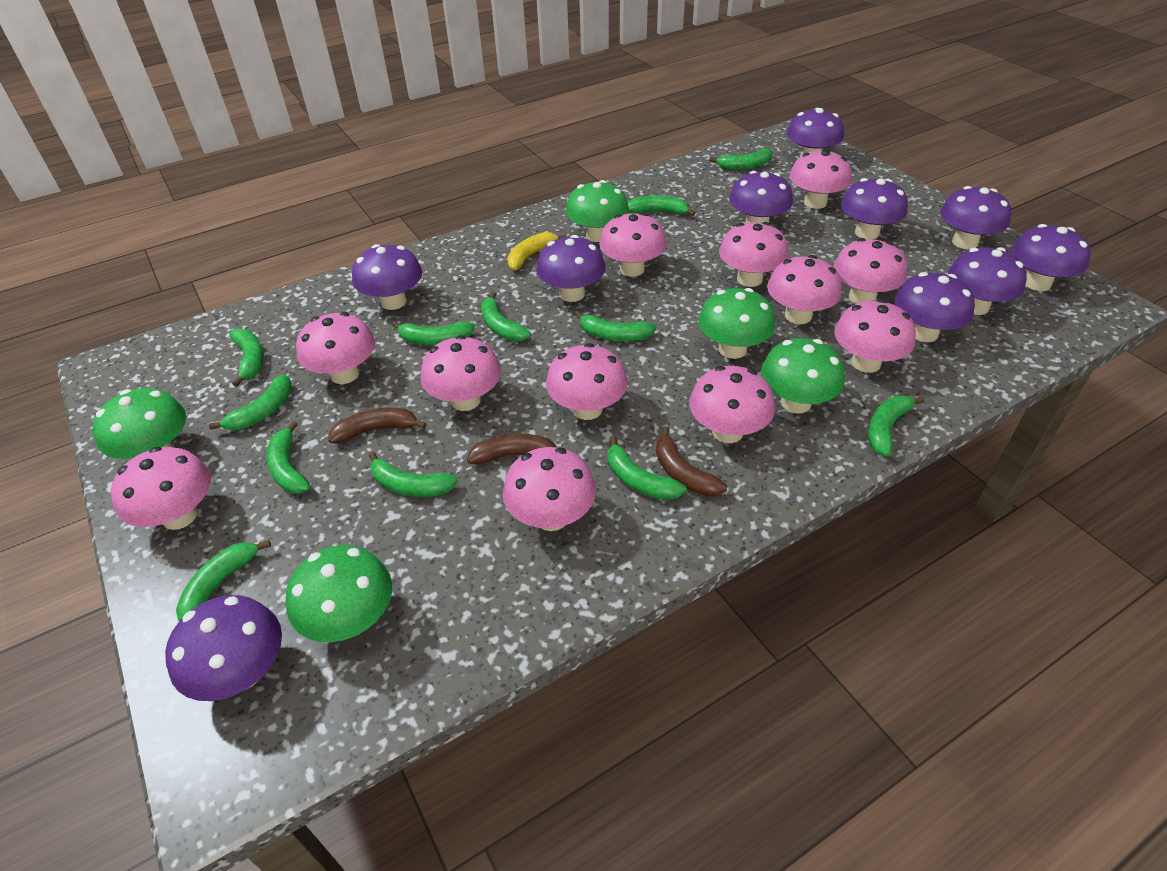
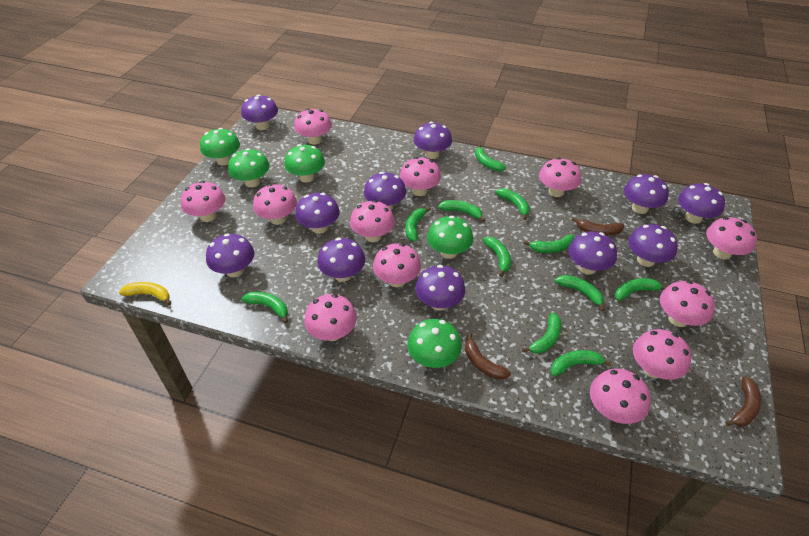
green banana: [176,540,271,621] [209,374,292,430] [229,329,264,387] [266,421,311,494] [369,452,458,497] [392,321,475,345] [481,292,531,341] [575,311,656,341] [608,436,687,500] [628,195,696,216] [709,149,773,170] [868,396,925,457] = 12 -> [241,292,288,323] [405,207,431,242] [438,200,485,222] [475,144,506,171] [483,237,511,277] [495,188,530,220] [522,313,562,354] [524,234,575,253] [551,350,612,376] [555,275,605,311] [615,278,667,301] = 11
purple mushroom: [165,595,282,701] [352,244,422,310] [536,235,606,302] [729,171,793,223] [787,108,844,157] [841,178,908,239] [895,272,975,342] [940,186,1011,249] [948,247,1027,315] [1012,224,1091,291] = 10 -> [206,233,254,277] [241,94,278,130] [295,193,340,234] [317,238,365,282] [364,172,406,210] [414,122,452,159] [415,265,465,311] [568,231,617,275] [624,174,669,214] [628,224,678,267] [678,183,725,224] = 11

